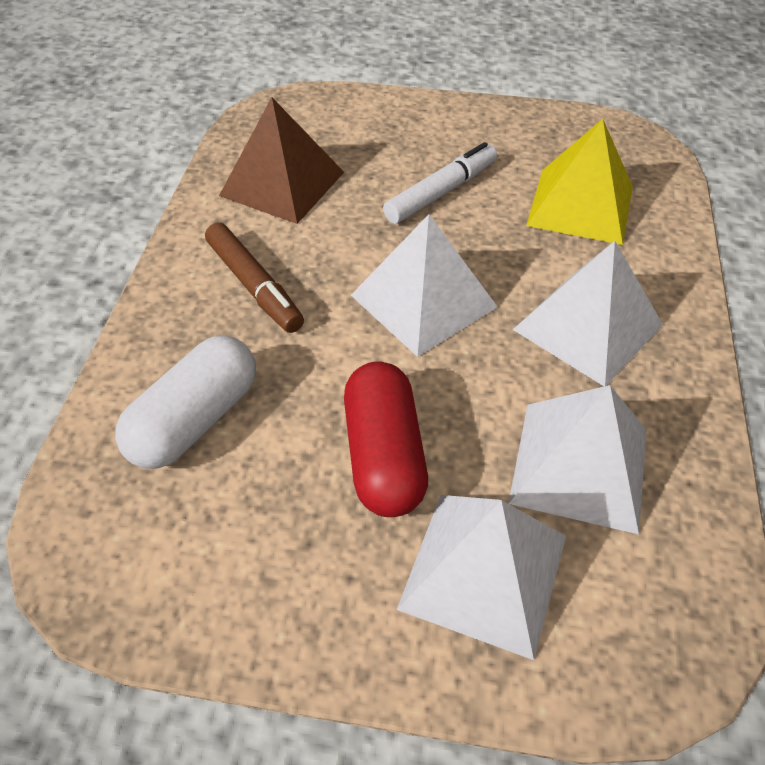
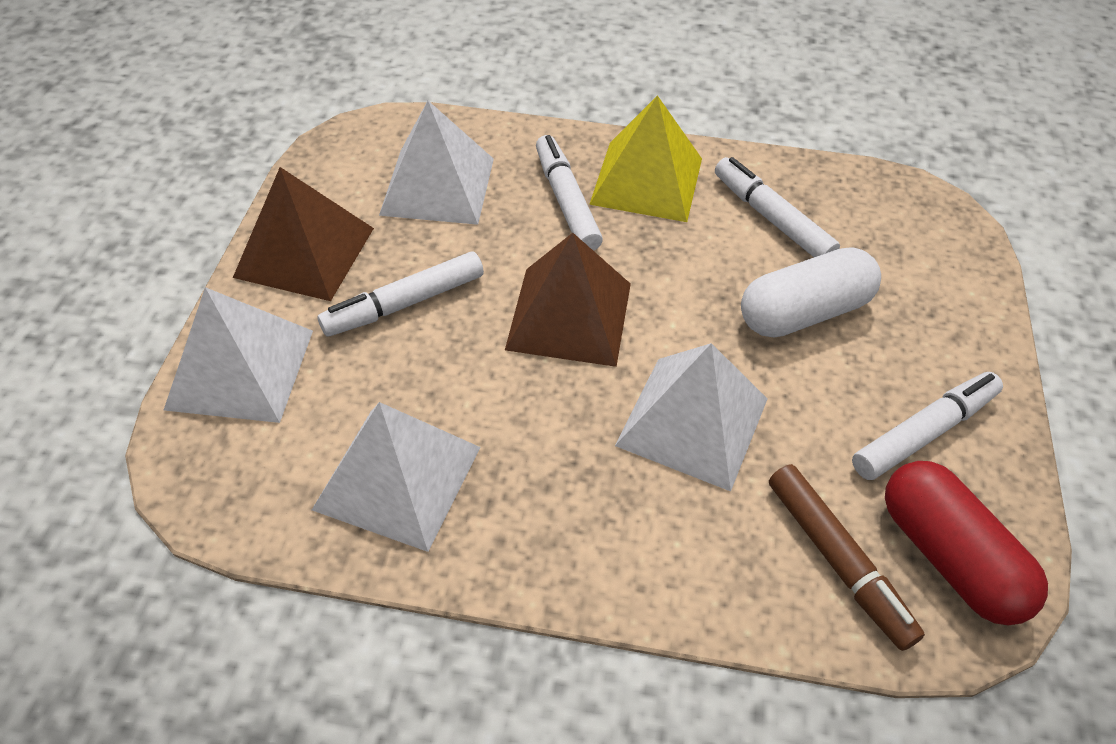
brown pyramid: [219,97,344,224] = 1 -> [233,167,374,301] [505,233,631,367] = 2
white marker: [383,142,497,224] = 1 -> [318,252,484,337] [536,135,603,251] [715,157,840,257] [852,372,1003,480] = 4

